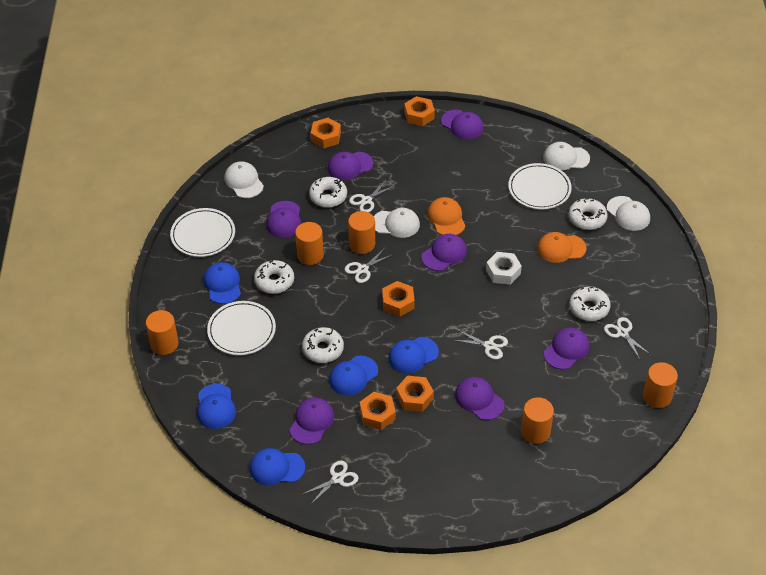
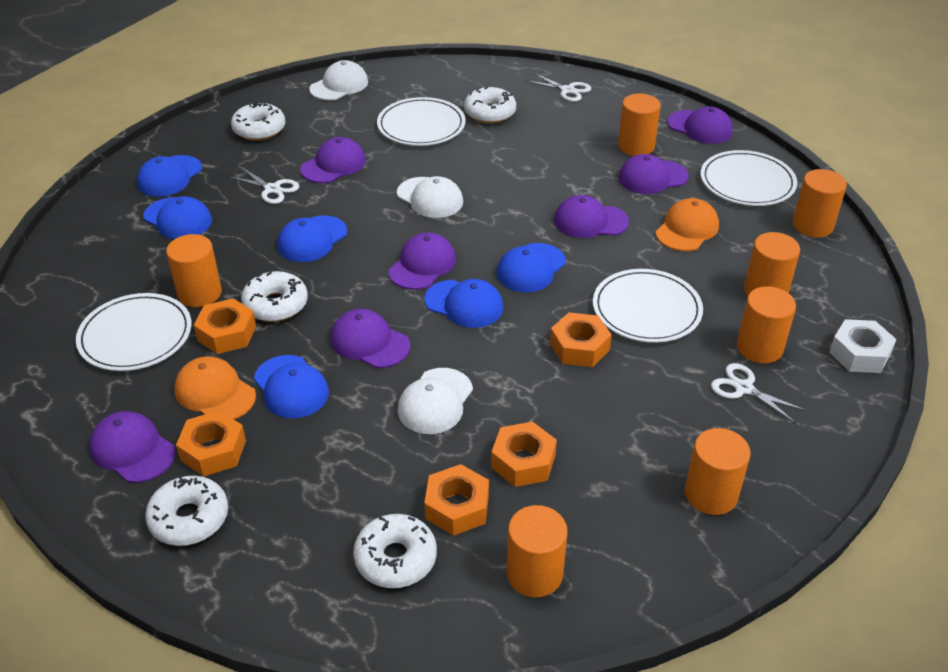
blue cap: [197,384,236,429] [204,262,241,304] [250,448,305,485] [329,356,378,396] [388,337,439,374] = 5 -> [137,155,202,197] [143,197,212,239] [254,355,329,418] [277,216,347,262] [424,279,503,328] [497,243,566,292] = 6
orange cylinder: [146,310,178,355] [295,222,324,265] [348,211,375,254] [521,397,554,444] [643,362,678,408] = 5 -> [166,234,222,307] [507,505,568,598] [618,93,661,156] [685,428,750,515] [737,286,796,363] [744,232,800,296] [793,169,847,237] = 7
white cap: [224,161,264,198] [374,208,420,238] [543,142,590,170] [607,196,650,231] = 4 -> [309,60,368,101] [397,176,463,218] [398,368,473,434] = 3
white plate: [170,208,235,257] [207,301,276,355] [508,163,572,209] = 3 -> [76,293,192,371] [377,97,466,146] [593,269,703,343] [701,150,797,206] = 4
white scissors: [303,461,359,505] [344,248,394,283] [349,181,394,212] [454,330,508,359] [604,317,651,359] = 5 -> [228,167,299,204] [526,73,591,102] [711,363,807,424] = 3

